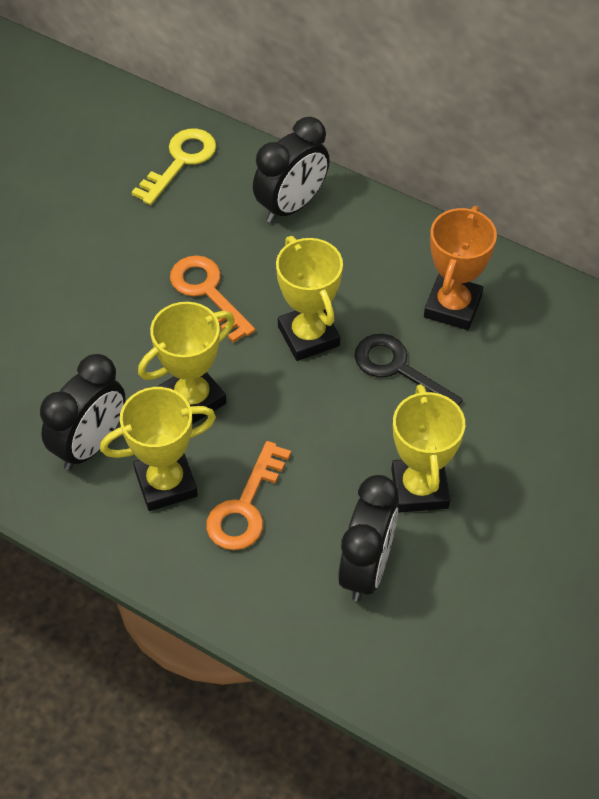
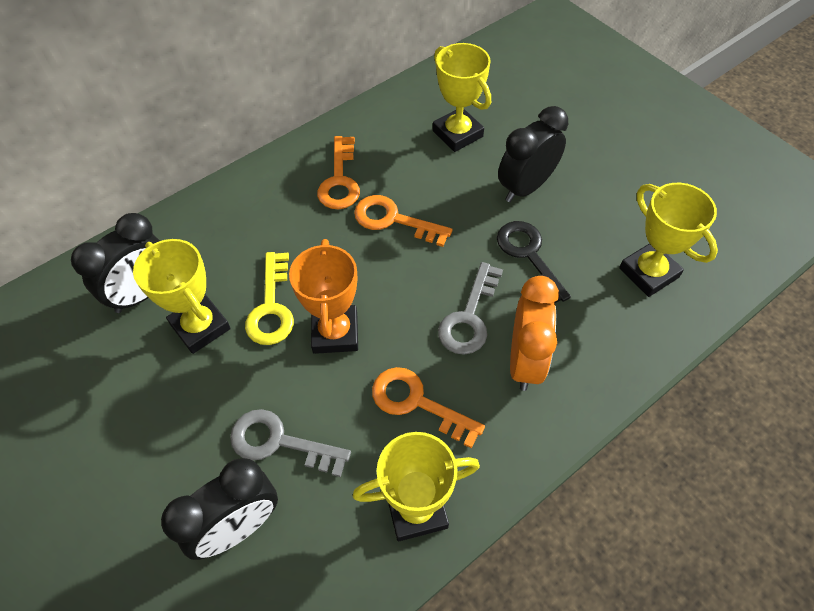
grey key: none = 0 -> [230,409,351,477] [438,262,503,355] = 2
orange clock: none = 0 -> [510,276,559,391] = 1
orange key: [170,255,255,343] [206,441,291,550] = 2 -> [317,136,360,209] [354,195,452,247] [372,367,485,448] = 3

